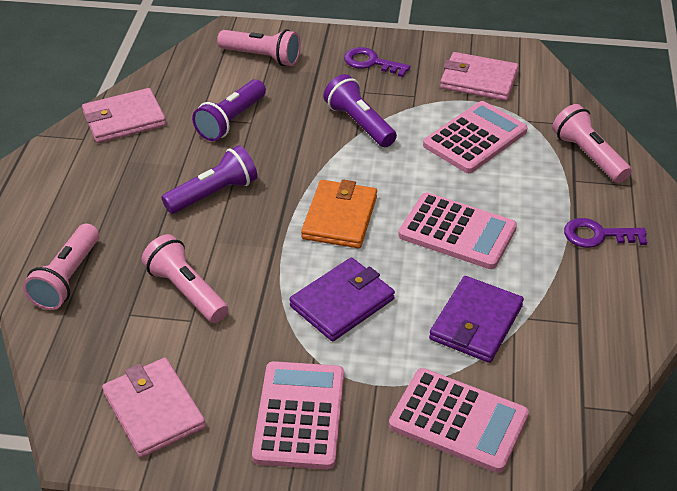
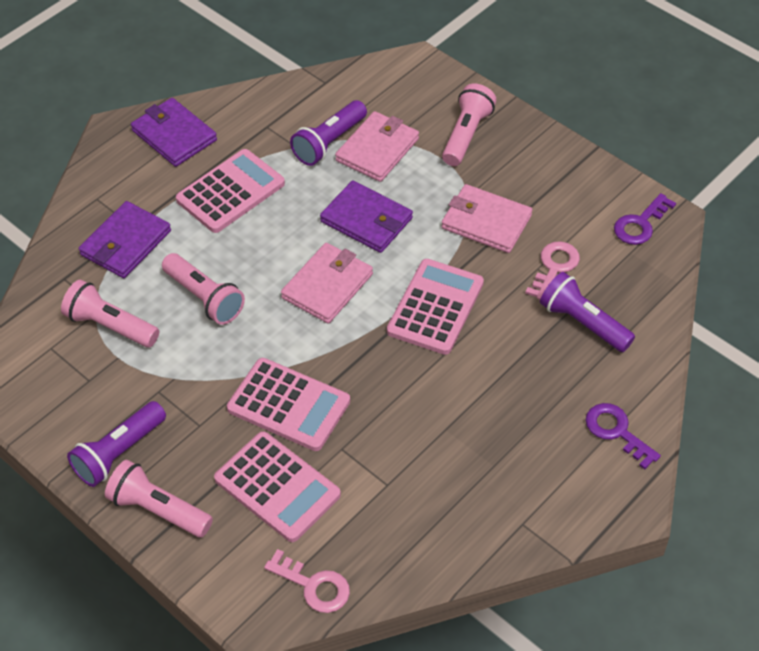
orange wallet: [301,179,377,248] = 1 -> none = 0
pink key: none = 0 -> [264,549,350,613] [525,241,580,300] = 2
purple wallet: [289,257,395,341] [429,276,524,363] = 2 -> [79,201,171,278] [131,98,217,167] [320,181,413,253] = 3

